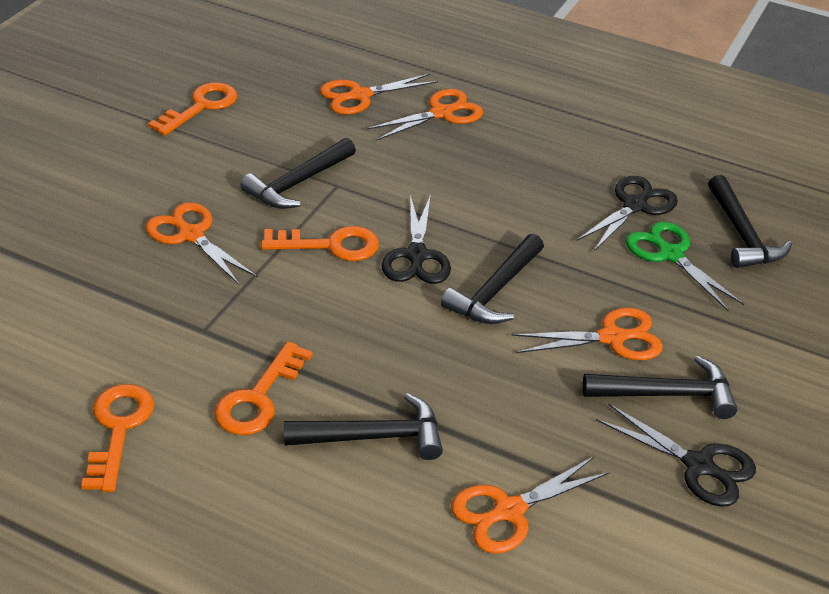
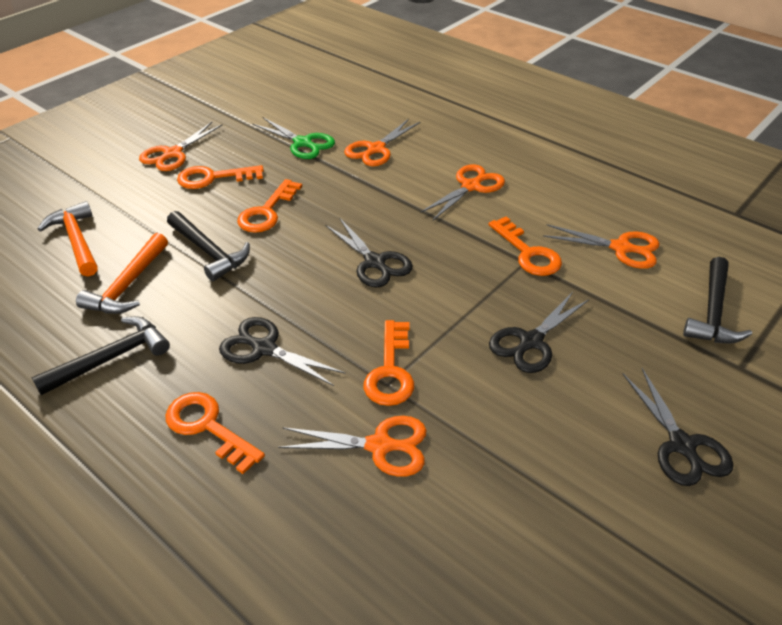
black hammer: [240,138,356,209] [284,393,443,460] [441,234,544,324] [583,356,738,419] [708,175,792,268] = 5 -> [31,316,170,395] [167,211,250,281] [683,257,752,344] = 3
black scissors: [382,195,451,284] [576,176,678,251] [596,403,756,507] = 3 -> [219,317,345,386] [325,219,413,288] [489,292,589,373] [623,368,734,486] = 4
orange hammer: none = 0 -> [38,201,98,276] [76,233,168,314] = 2
orange key: [81,384,154,492] [148,82,237,136] [214,342,313,435] [261,226,379,261] = 4 -> [165,392,265,474] [177,165,264,189] [237,179,302,233] [363,320,414,406] [489,216,562,276] = 5

